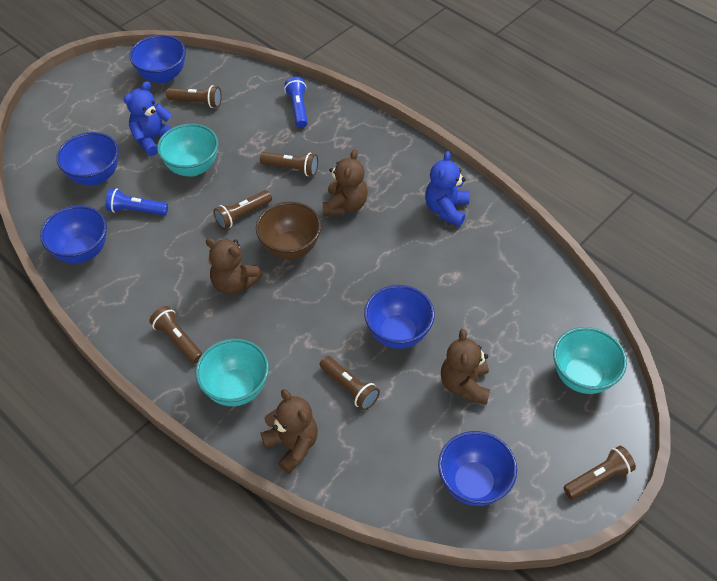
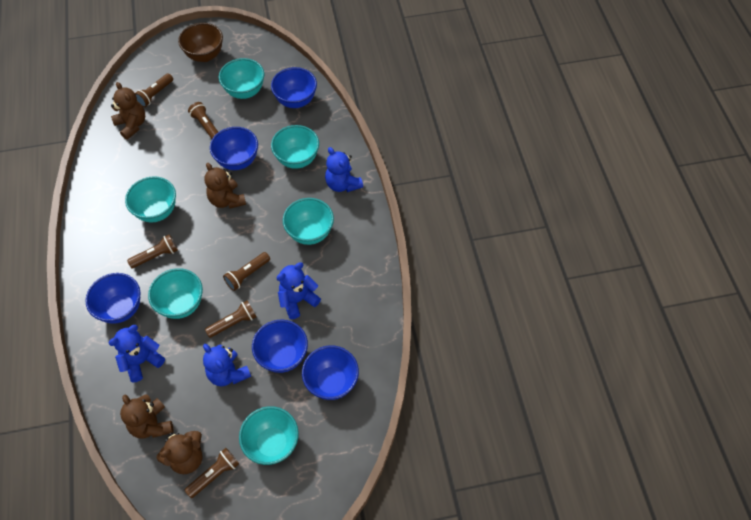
blue flashlight: [105,188,168,215] [284,77,308,128] = 2 -> none = 0
blue teddy bear: [124,81,173,156] [425,151,469,227] = 2 -> [109,325,165,383] [203,344,251,386] [277,262,321,319] [325,147,363,192] = 4
turquoise bowl: [157,124,219,176] [195,339,269,406] [553,327,627,394] = 3 -> [125,176,176,222] [148,268,203,319] [219,58,264,99] [239,406,299,465] [271,125,319,169] [283,198,334,245] = 6

